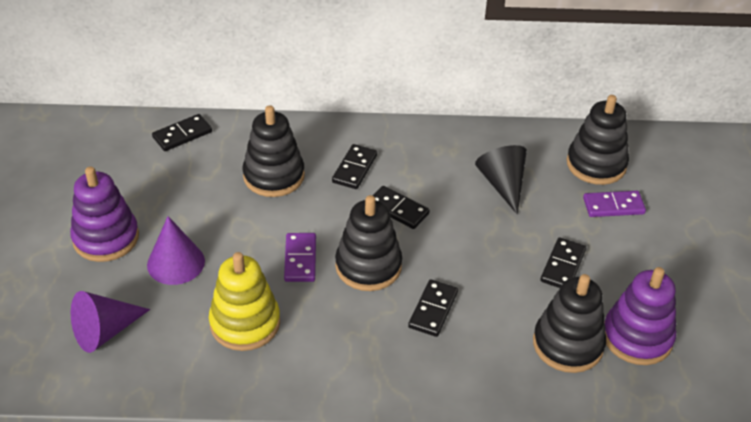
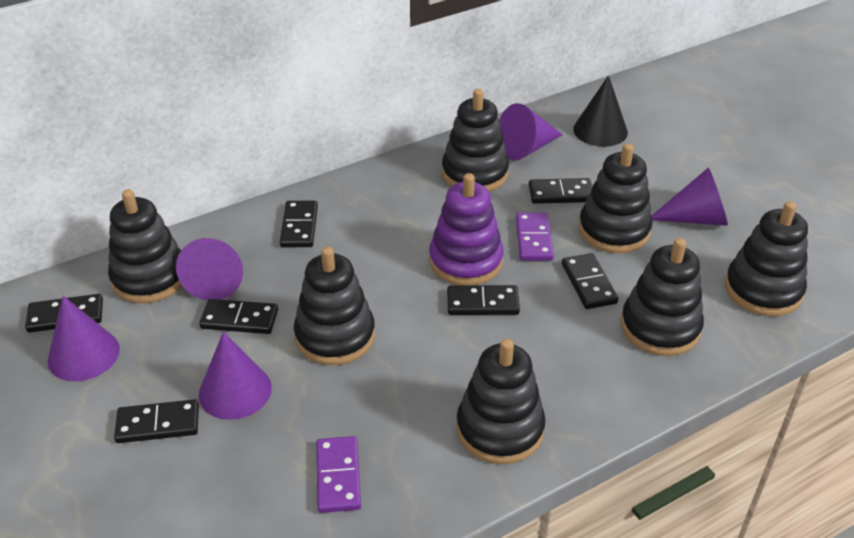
black domino: [152,114,212,151] [332,144,377,189] [372,186,430,229] [408,279,458,337] [540,237,586,288] = 5 -> [25,294,103,333] [114,399,199,443] [199,299,278,334] [280,201,318,247] [447,285,520,315] [529,178,592,204] [562,253,618,309] = 7
black stacking toy: [243,105,305,197] [335,195,402,291] [533,274,606,373] [567,95,629,185] = 4 -> [108,189,182,303] [294,246,375,365] [442,89,509,192] [456,339,546,464] [579,143,653,253] [621,238,704,356] [725,201,808,316] = 7
purple cone: [71,291,150,353] [147,216,205,285] = 2 -> [48,296,120,381] [176,238,243,301] [199,332,272,420] [499,103,563,160] [652,168,728,226] = 5
purple stacking toy: [70,166,139,262] [604,267,676,365] = 2 -> [429,173,504,285] = 1
yellow stacking toy: [209,252,280,351] = 1 -> none = 0

